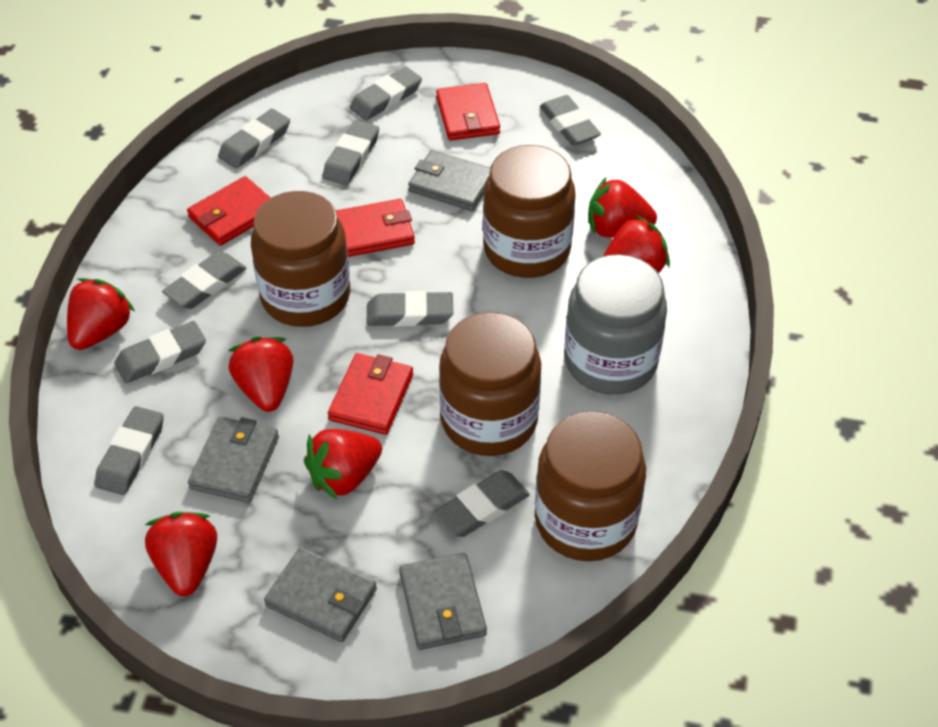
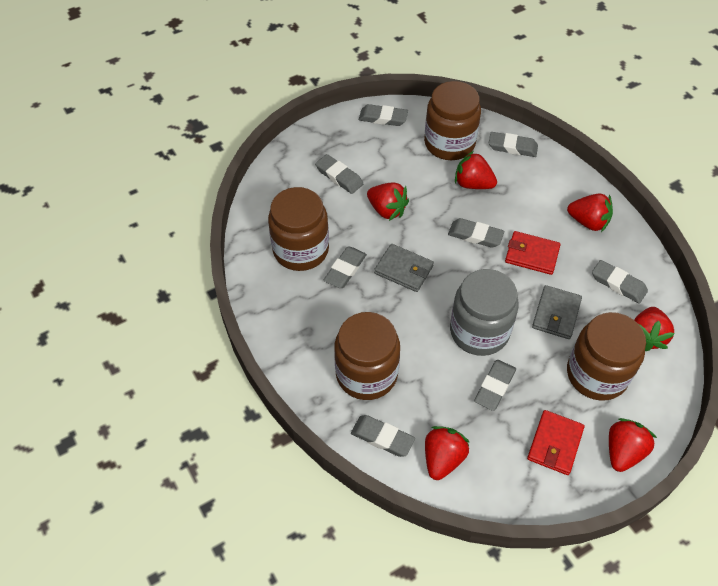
grey eraser: [95,406,164,495] [115,321,206,383] [162,251,247,309] [218,109,290,169] [323,120,379,185] [349,66,422,121] [367,291,453,327] [434,470,530,537] [540,95,601,146] = 9 -> [315,154,363,194] [324,246,367,288] [351,415,415,457] [359,104,408,126] [448,218,504,248] [474,360,516,411] [489,132,538,157] [592,260,648,304] = 8
grey wallet: [188,417,279,503] [264,547,377,642] [399,553,487,650] [408,150,490,211] = 4 -> [374,244,434,292] [532,285,582,339] = 2
red wallet: [187,176,271,246] [328,353,413,435] [336,199,415,257] [436,83,500,141] = 4 -> [505,231,561,275] [527,410,585,475] = 2

